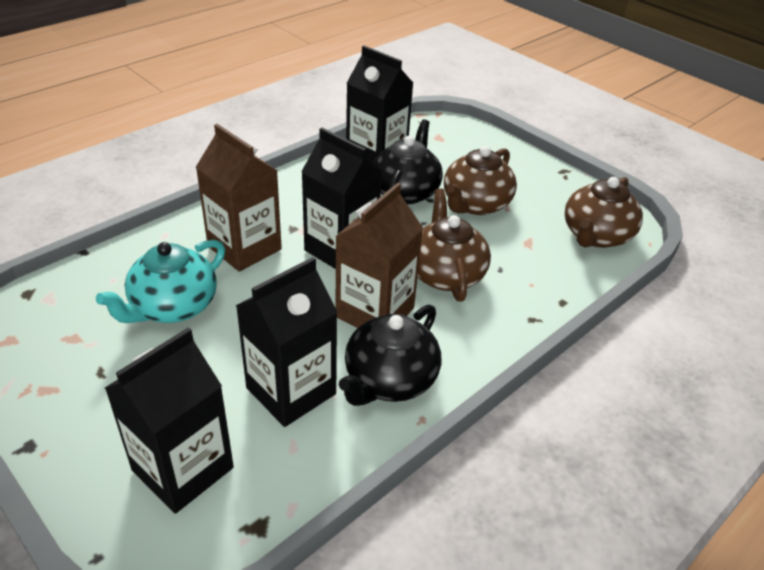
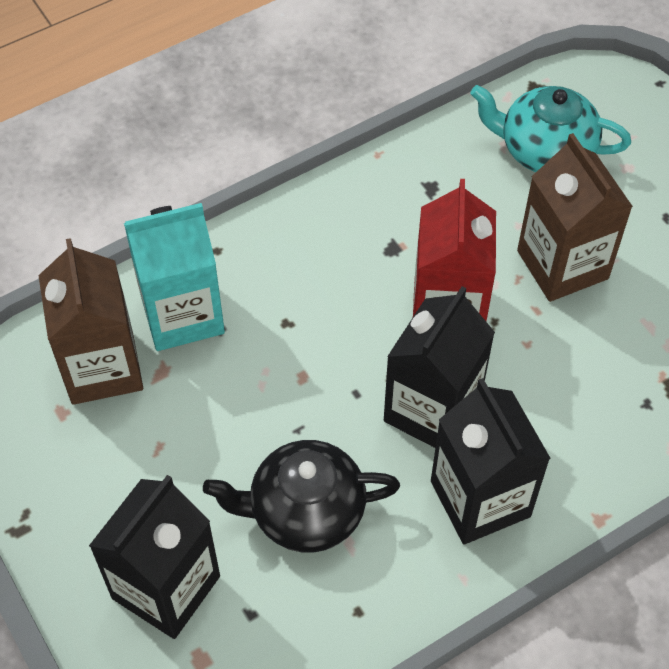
black carton: [105,327,234,514] [236,257,338,427] [301,127,382,269] [346,46,413,164] = 4 -> [89,475,220,639] [384,286,495,448] [431,378,551,544] = 3
black teapot: [339,305,441,406] [373,119,443,205] = 2 -> [203,440,400,553] = 1
brown teapot: [418,188,491,302] [444,146,517,215] [565,177,643,248] = 3 -> none = 0
red carton: none = 0 -> [413,179,496,321] = 1
turquoise carton: none = 0 -> [124,203,225,351] = 1

